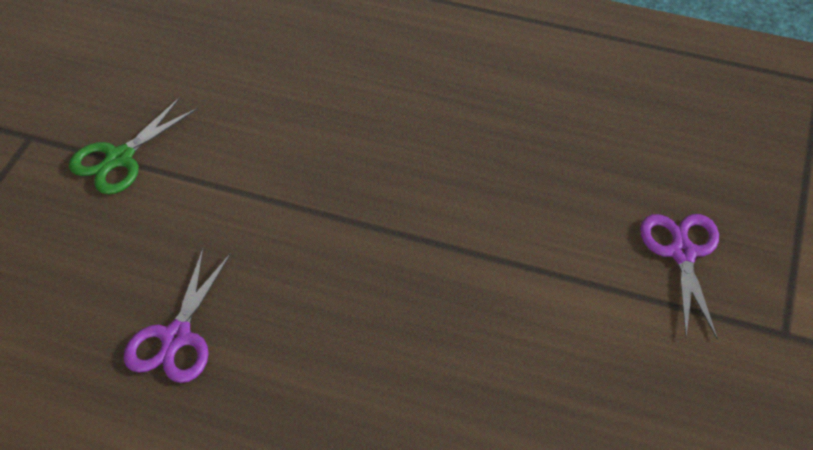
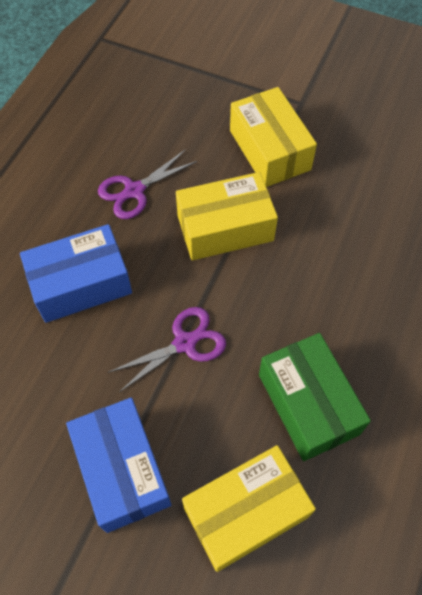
blue box: none = 0 -> [20,224,132,323] [66,398,171,533] = 2
green box: none = 0 -> [259,333,371,461] = 1
green scissors: [69,97,199,194] = 1 -> none = 0
yellow box: none = 0 -> [176,172,278,260] [182,445,316,572] [230,87,317,187] = 3

